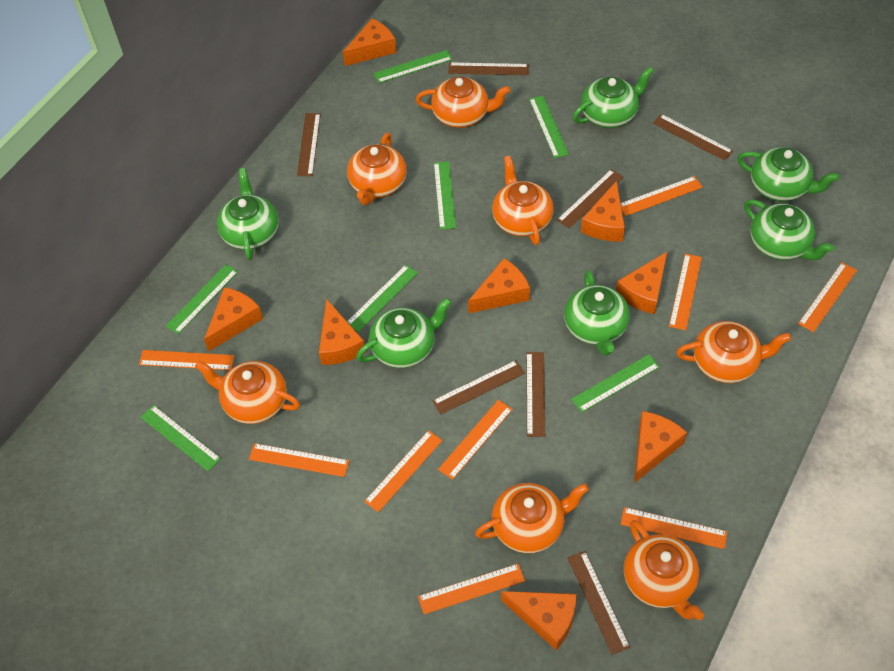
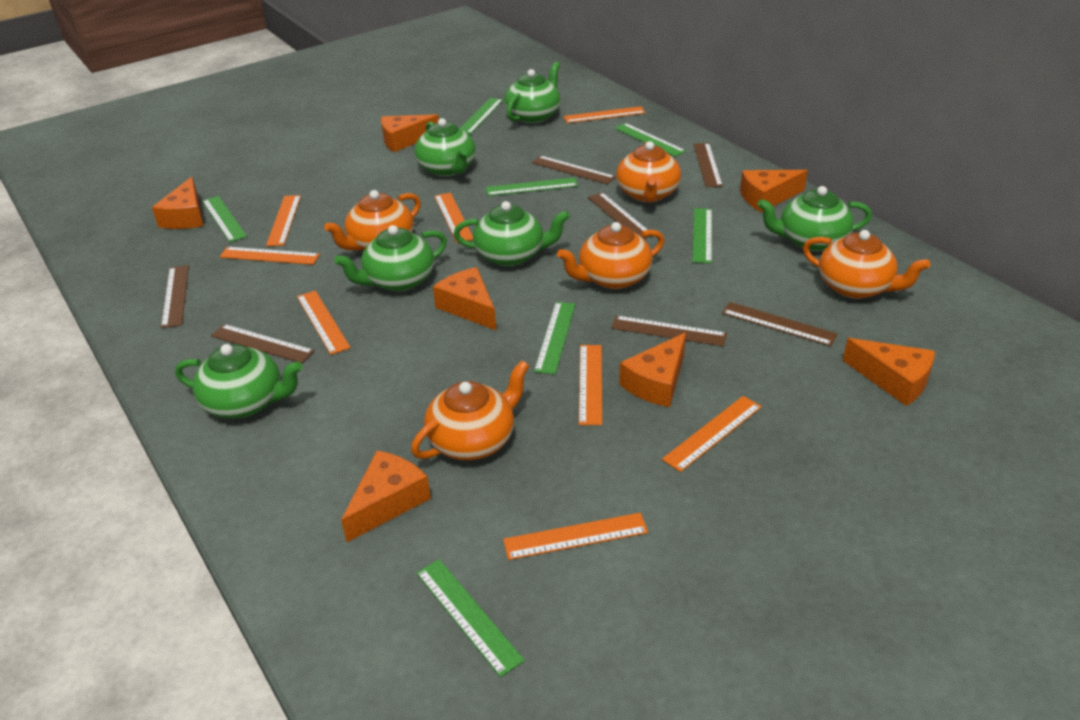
orange cheese: [204,287,263,351] [319,299,366,365] [343,19,396,66] [468,258,530,314] [501,591,576,650] [581,181,625,241] [616,252,667,314] [634,411,687,483] = 8 -> [152,177,204,229] [341,451,431,542] [381,114,439,152] [433,267,496,330] [619,333,686,407] [740,170,808,213] [843,338,935,406] = 7
orange ruler: [139,350,234,370] [249,443,349,477] [364,430,443,512] [418,564,525,614] [438,400,513,480] [620,507,727,549] [621,176,702,216] [669,254,702,330] [798,262,857,332] = 9 -> [219,247,320,265] [266,195,301,246] [297,291,351,355] [434,193,473,243] [503,513,648,560] [563,106,646,123] [579,345,602,425] [662,396,762,472] = 8
orange teapot: [195,361,300,424] [347,133,407,205] [416,77,510,128] [475,483,589,553] [492,156,553,245] [624,520,704,620] [676,321,791,383] = 7 -> [324,190,421,251] [411,360,529,460] [557,222,665,289] [616,141,681,203] [803,230,930,299] = 5

